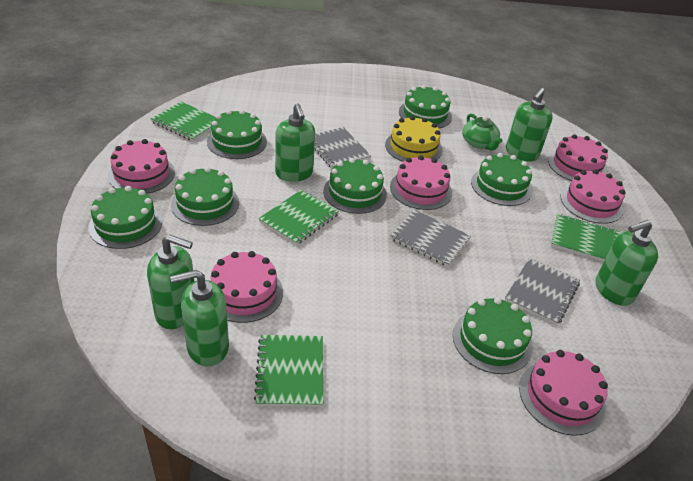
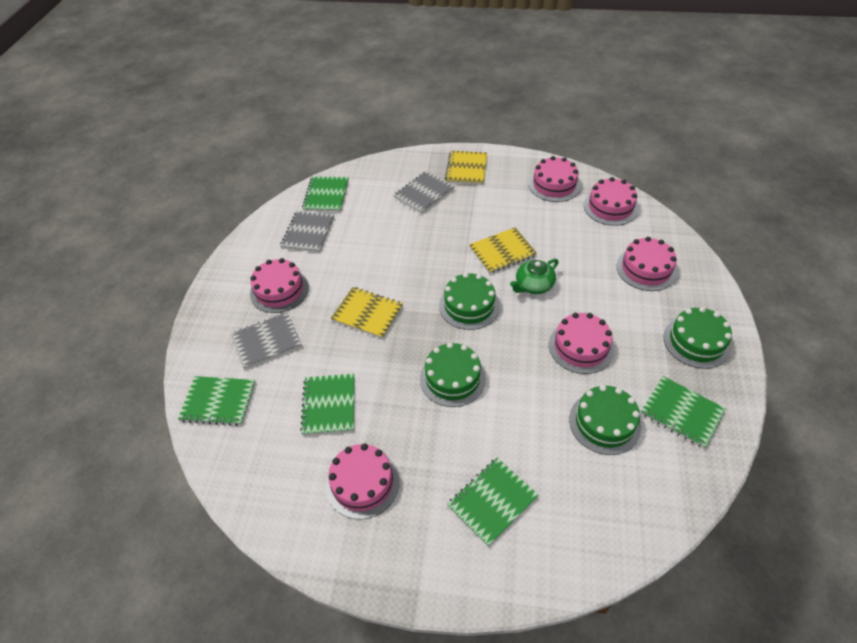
green cake: [88,186,162,249] [171,167,239,226] [207,110,267,159] [323,158,387,214] [399,85,452,128] [453,297,532,374] [471,153,532,206] = 7 -> [420,342,486,407] [439,273,500,330] [569,385,641,455] [663,307,732,369] = 4
green notebook: [151,102,215,141] [254,335,323,407] [258,189,339,245] [551,214,620,262] = 4 -> [178,376,255,426] [300,374,354,435] [302,176,349,212] [447,458,539,547] [640,376,726,449] = 5
green soap dispenser: [147,234,194,329] [170,270,229,367] [275,103,315,182] [506,88,553,162] [596,220,658,306] = 5 -> none = 0
yellow cake: [385,116,443,162] = 1 -> none = 0
yellow notebook: none = 0 -> [331,287,403,339] [445,151,487,185] [469,227,537,274] = 3

